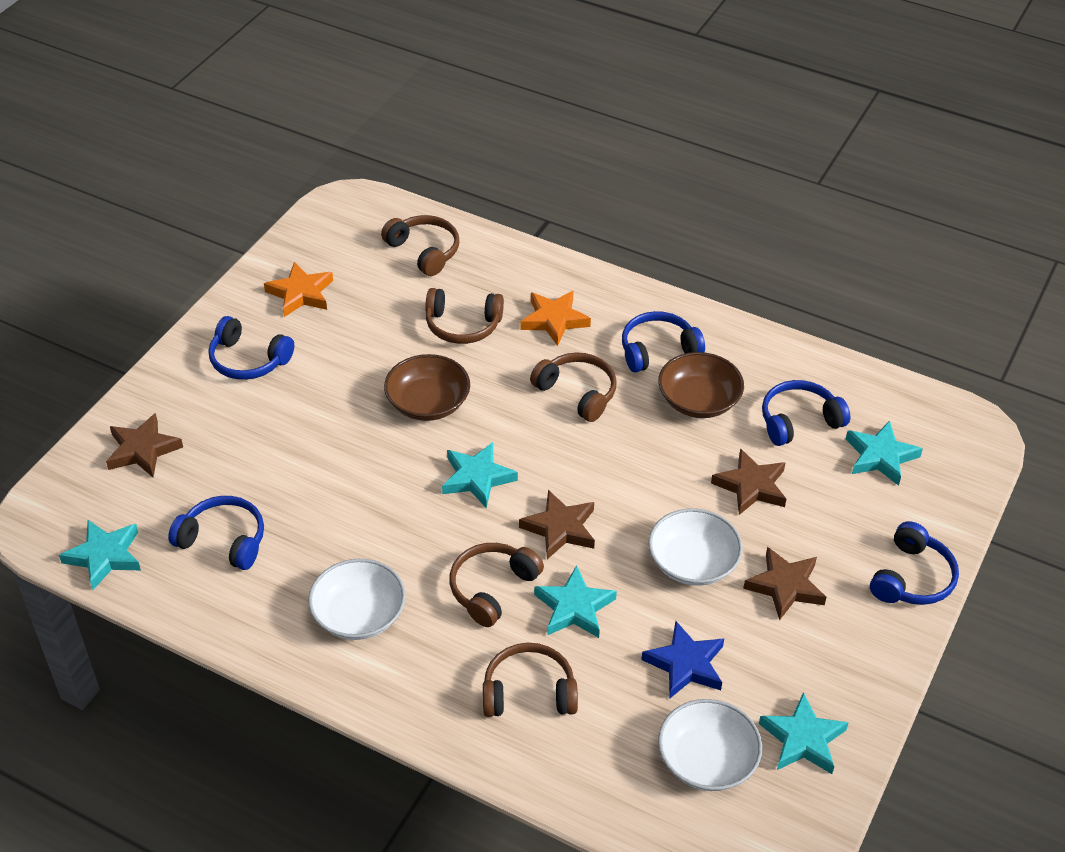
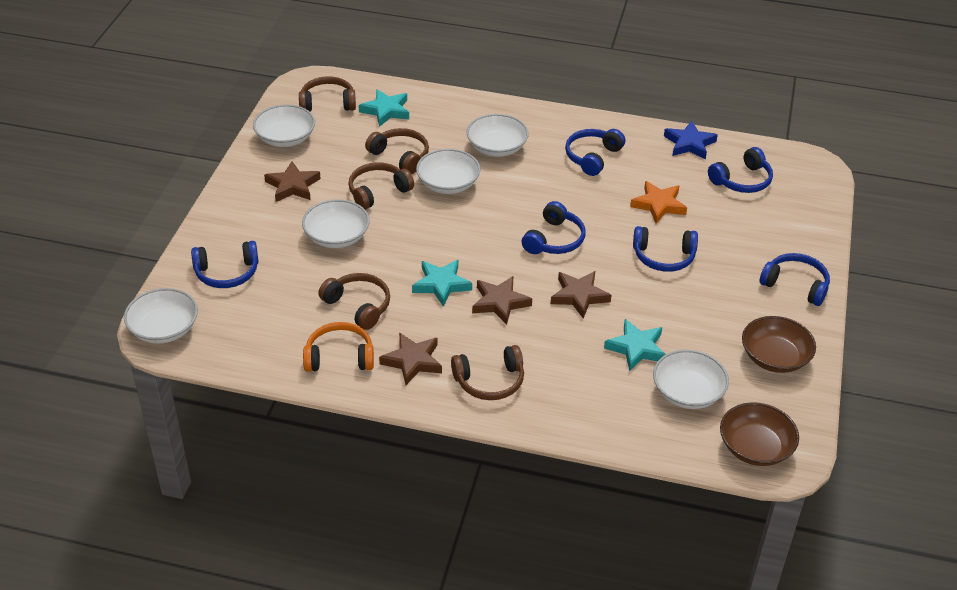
blue headphones: [168,496,264,570] [209,316,294,380] [622,311,705,373] [762,380,850,446] [870,521,959,605] = 5 -> [191,241,259,288] [522,201,586,254] [565,129,625,176] [633,226,698,272] [708,147,773,193] [760,253,830,306] = 6
orange headphones: none = 0 -> [303,322,374,372] = 1
orange star: [264,262,333,317] [520,291,591,346] = 2 -> [630,181,687,224] = 1
turquoise star: [59,520,141,590] [442,442,518,509] [534,565,617,638] [759,692,849,774] [846,421,923,486] = 5 -> [359,89,409,127] [412,260,472,307] [604,319,666,371] = 3
white bowl: [308,559,406,640] [648,509,743,586] [658,699,762,791] = 3 -> [124,288,198,344] [253,105,315,147] [302,199,370,248] [416,149,480,194] [467,114,529,157] [653,350,729,409] = 6

